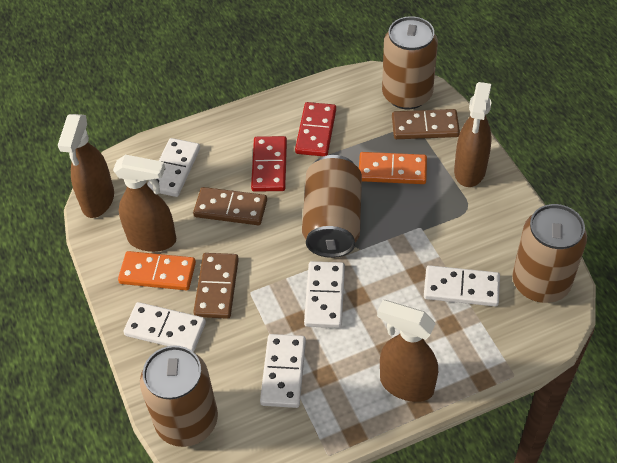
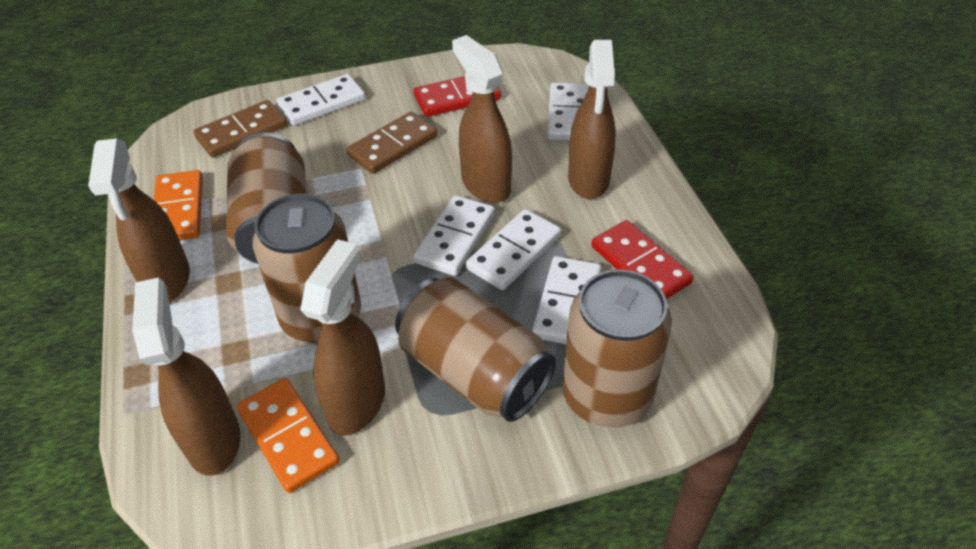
brown domino: [193,187,267,225] [193,253,239,319] [392,109,460,139] = 3 -> [194,100,287,158] [346,112,438,174] = 2
brown spray bottle: [58,114,114,218] [113,155,176,252] [377,300,438,402] [454,82,492,187] = 4 -> [88,138,190,302] [132,278,240,476] [300,239,385,436] [452,35,512,203] [568,40,616,199] = 5

